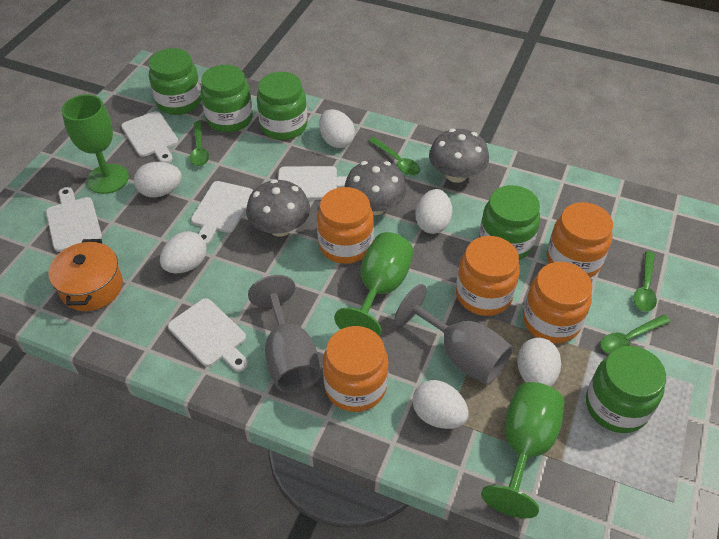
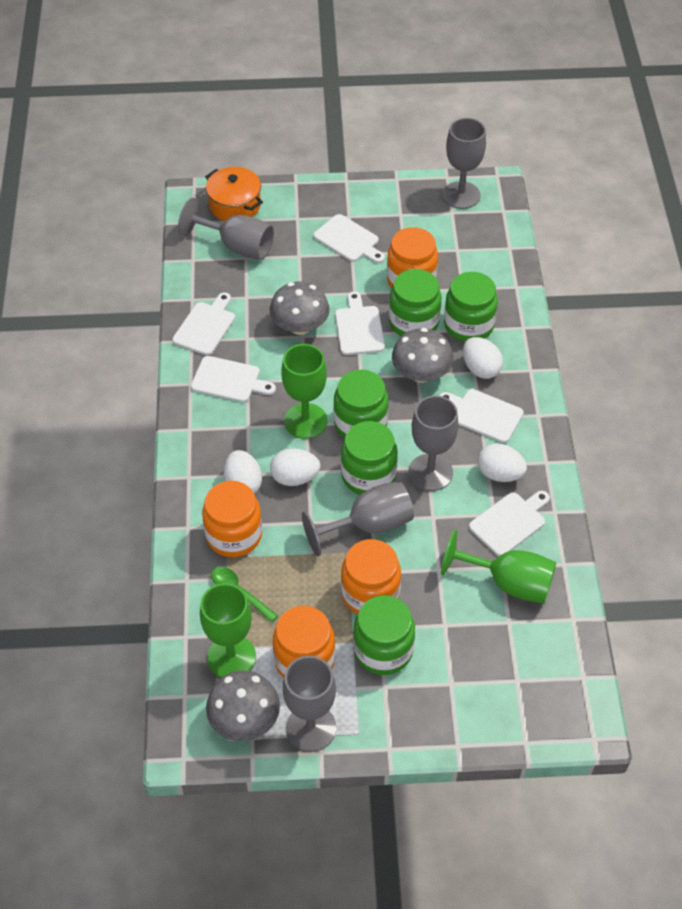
green spoon: [190,121,209,166] [368,137,420,176] [600,314,671,354] [634,251,657,312] = 4 -> [211,567,278,623] = 1
grey goblet: [248,275,321,392] [394,284,513,385] = 2 -> [178,198,274,260] [283,656,336,752] [302,481,414,556] [409,396,458,491] [442,118,486,209] = 5
orange jar: [317,187,374,264] [323,326,389,412] [456,236,520,316] [523,262,592,343] [547,202,613,278] = 5 -> [202,481,262,557] [273,606,335,678] [341,539,401,615] [387,227,438,288] = 4
white cutting board: [46,187,102,252] [121,111,179,163] [168,298,248,372] [191,181,253,245] [278,166,347,200] = 5 -> [172,292,235,356] [191,356,276,402] [313,214,385,263] [335,292,385,355] [439,389,524,443] [469,491,550,556] = 6
white egg: [134,162,182,198] [160,231,207,273] [319,109,355,148] [412,380,468,429] [415,189,452,234] [517,338,561,387] = 6 -> [224,450,262,494] [270,448,320,486] [463,337,503,379] [478,443,527,482] = 4

